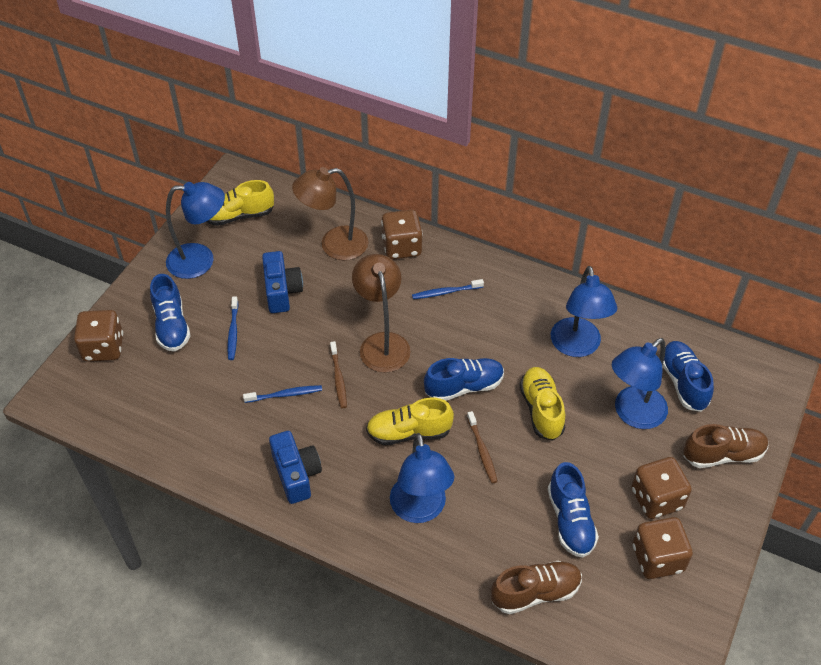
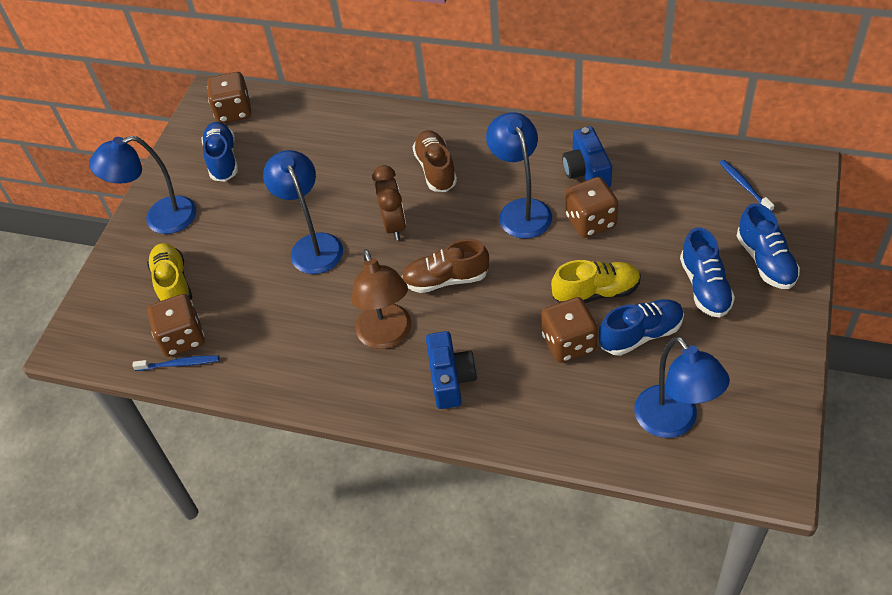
blue toothbrush: [227,296,238,360] [243,385,322,403] [412,279,484,299] = 3 -> [132,355,219,371] [719,160,775,211] = 2
brown clock: none = 0 -> [373,165,406,240] = 1
brown lamp: [292,167,368,260] [352,254,411,373] = 2 -> [352,249,411,349] = 1
brown toothbrush: [330,341,347,408] [467,411,498,483] = 2 -> none = 0
yellow shoe: [206,180,274,226] [366,398,454,445] [519,367,565,441] = 3 -> [147,243,192,301] [551,260,641,303] = 2

